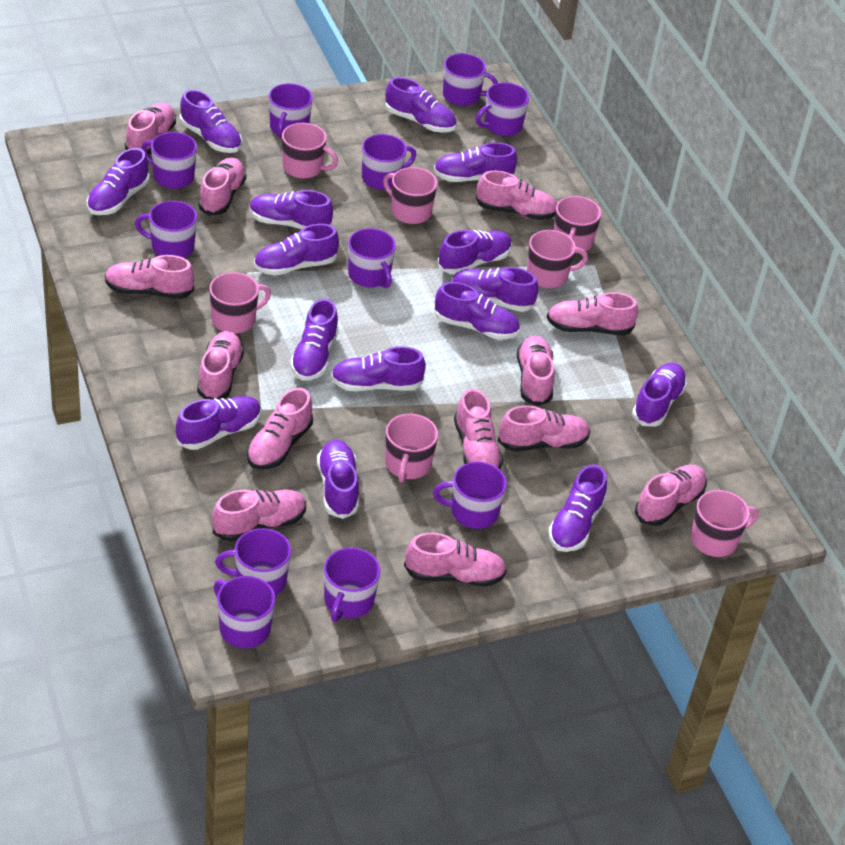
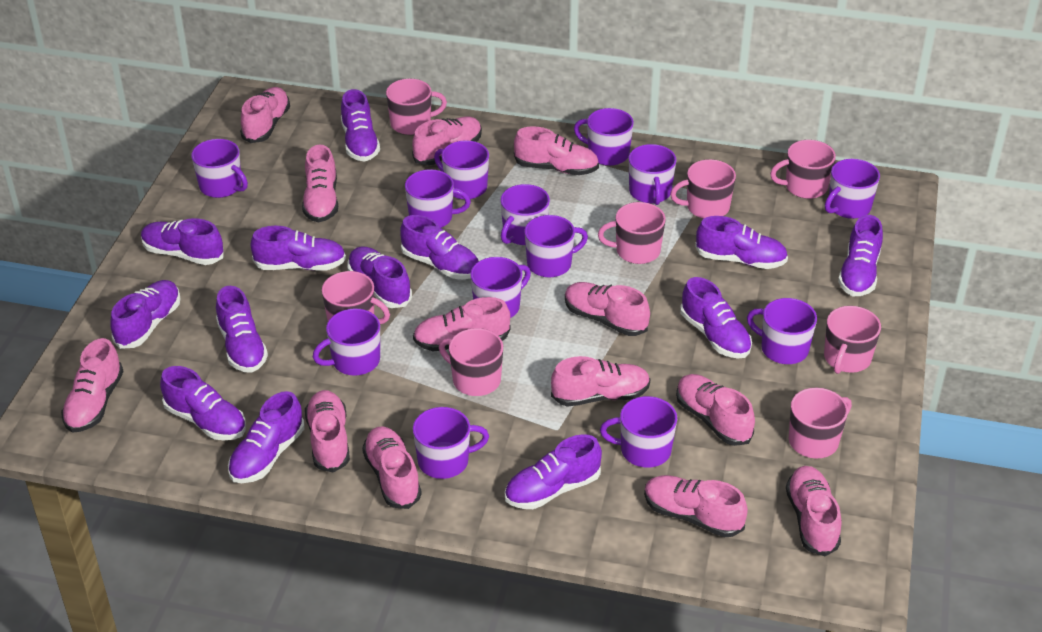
pink mug: [209,272,271,334] [282,123,338,179] [383,167,438,224] [385,414,438,483] [527,230,588,288] [554,196,602,253] [691,490,758,557] = 7 -> [322,271,390,324] [386,79,447,135] [439,328,503,396] [598,202,666,264] [670,159,736,219] [770,140,836,199] [789,388,852,458] [824,306,881,374] = 8
purple mug: [135,201,197,258] [141,132,197,189] [214,576,275,648] [215,528,291,596] [269,83,313,138] [324,547,380,622] [348,228,396,288] [362,134,416,190] [433,462,507,529] [443,53,498,106] [476,82,529,136] = 11 -> [191,139,248,198] [313,308,380,376] [405,169,471,228] [413,407,489,479] [434,140,489,200] [470,257,531,318] [501,184,550,245] [524,215,588,277] [574,108,634,166] [600,396,677,468] [629,144,677,205] [747,298,817,364] [825,159,880,219] = 13
purple shoe: [87,148,149,215] [176,396,262,450] [180,89,242,153] [250,190,333,229] [254,224,339,276] [290,299,339,381] [317,440,359,519] [331,346,426,391] [385,77,456,132] [433,142,517,182] [434,282,520,340] [438,230,512,274] [452,267,538,312] [549,464,607,552] [632,362,687,427] = 15 -> [111,280,181,349] [141,218,224,265] [160,366,246,440] [216,286,268,373] [228,391,305,483] [250,226,346,271] [341,89,380,162] [348,246,412,308] [400,215,479,279] [505,434,602,509] [680,277,752,359] [695,216,788,269] [838,215,883,296] = 13

